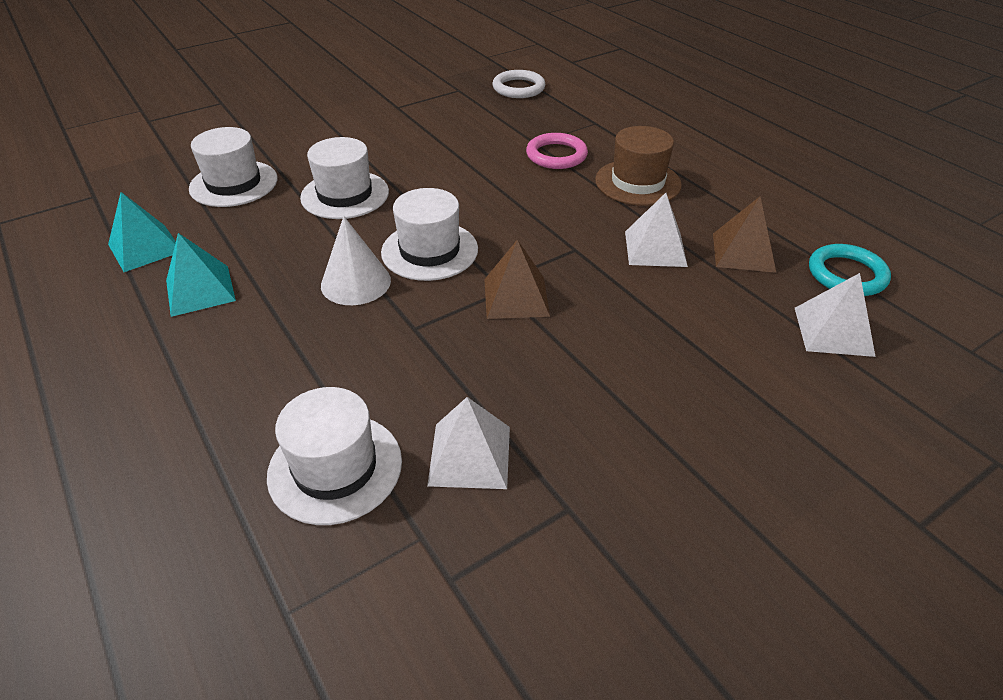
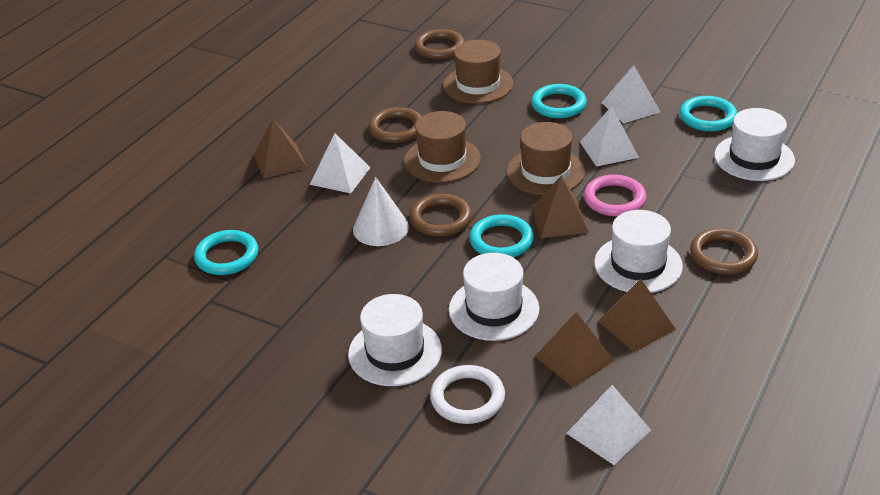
brown hat: [595,126,682,206] = 1 -> [404,111,481,183] [443,40,513,104] [506,122,585,195] = 3
brown pyramid: [484,240,550,319] [713,196,776,273] = 2 -> [254,119,307,179] [532,176,589,238] [535,312,614,387] [598,279,676,352] = 4
brown ring: none = 0 -> [369,107,422,143] [410,194,472,237] [414,29,465,59] [690,228,758,275] = 4
turquoise pyramid: [108,192,176,272] [166,233,236,317] = 2 -> none = 0
turquoise ring: [809,244,891,296] = 1 -> [194,230,258,275] [469,214,534,258] [531,84,587,118] [680,96,737,132] = 4
white pyramid: [427,397,510,489] [625,193,688,267] [795,273,876,357] = 3 -> [310,133,371,193] [566,385,651,465] [580,106,639,167] [601,65,660,124] = 4

